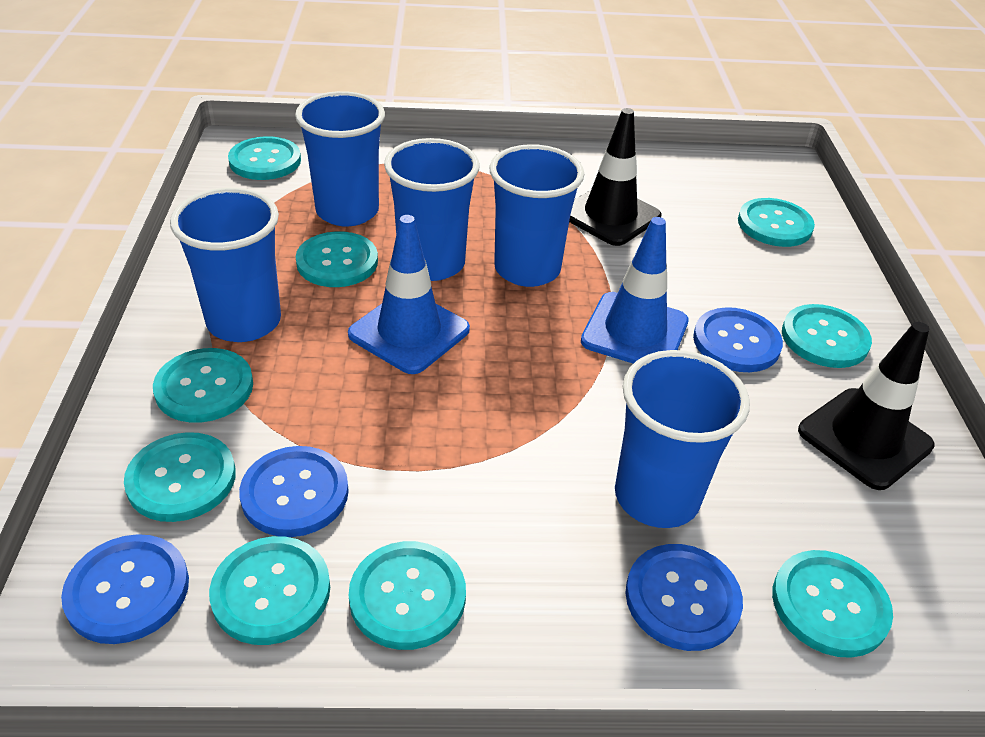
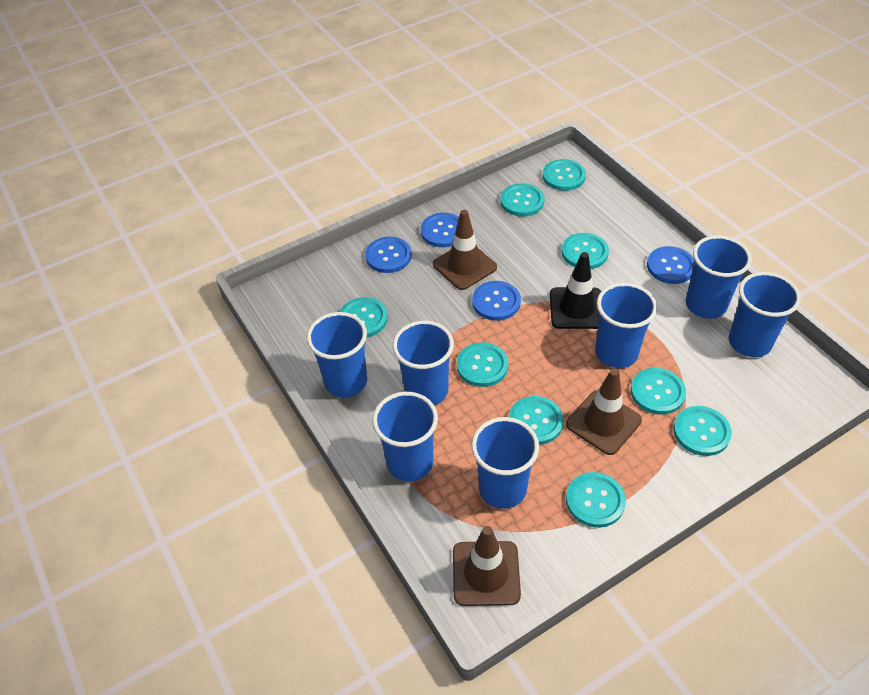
black traffic cone: [569,108,662,246] [798,322,935,490] = 2 -> [550,252,601,329] = 1
blue cup: [170,187,281,342] [295,91,385,226] [384,138,480,281] [489,144,584,287] [615,350,750,528] = 5 -> [307,312,367,398] [372,392,438,482] [393,321,454,406] [471,417,539,509] [595,283,657,368] [686,235,752,319] [729,272,801,357] = 7
blue traffic cone: [348,215,470,374] [581,217,689,364] = 2 -> none = 0
brown traffic cone: none = 0 -> [433,210,497,290] [453,526,521,606] [566,368,642,455] = 3

